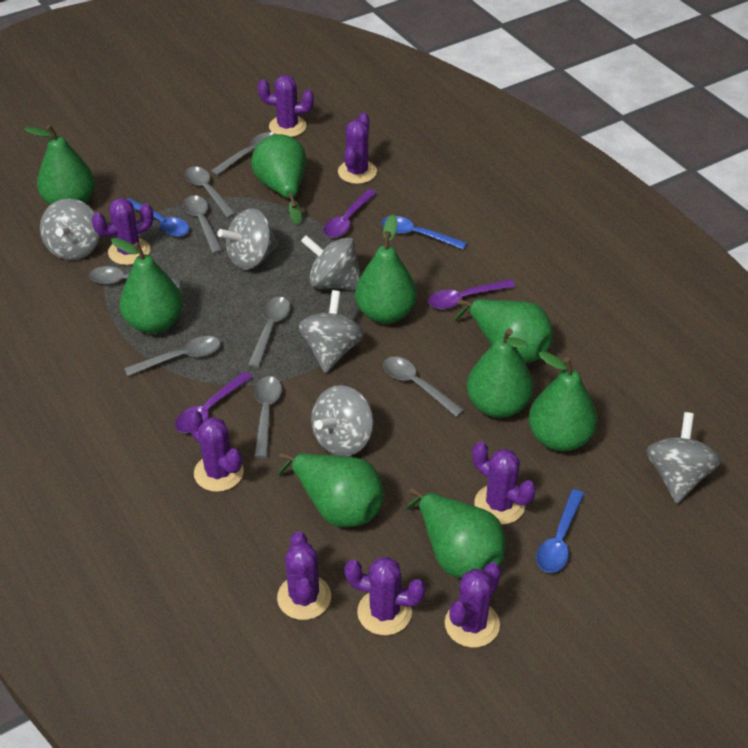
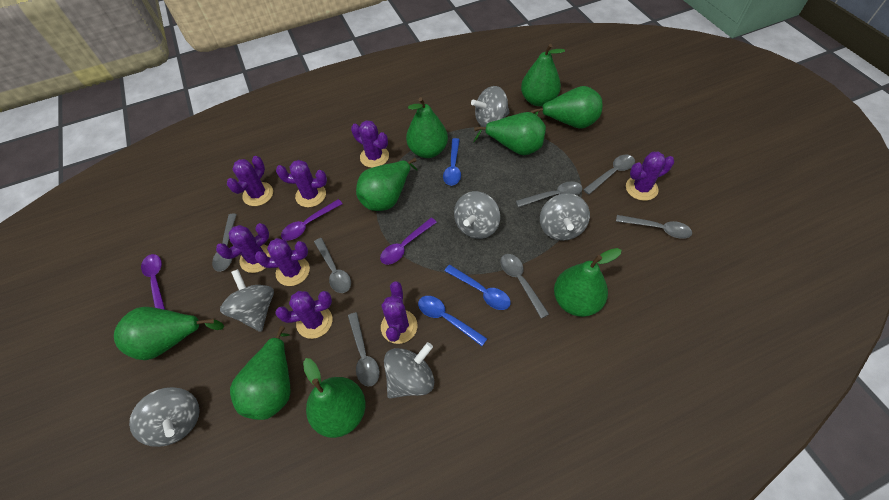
grey spoon: [89,266,182,288] [124,336,220,376] [183,195,223,254] [185,167,236,218] [211,132,276,175] [248,297,290,368] [254,376,282,458] [383,356,464,417] = 8 -> [212,214,237,272] [314,238,351,293] [348,312,380,387] [500,254,549,318] [516,181,583,207] [583,154,635,195] [616,215,692,239] = 7

